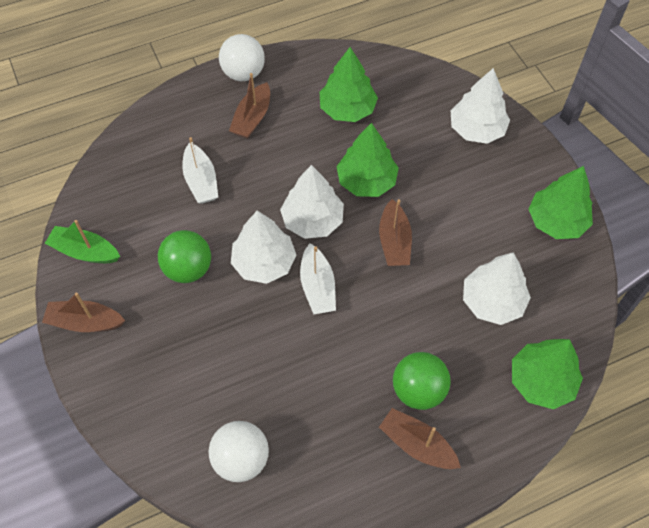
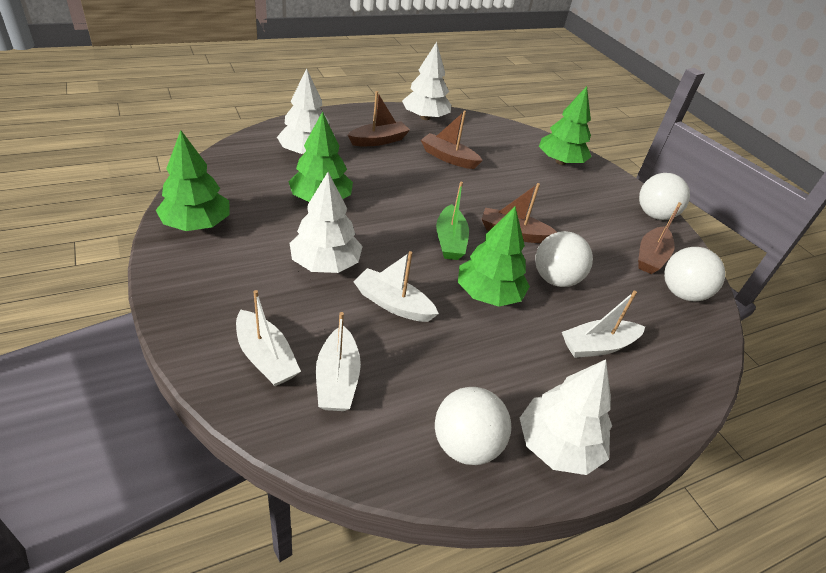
green ball: [158,230,211,283] [393,352,451,410] = 2 -> none = 0
white ball: [208,421,269,482] [219,34,265,81] = 2 -> [435,387,511,465] [535,231,593,287] [639,173,690,220] [664,247,725,302] = 4
white boat: [182,137,218,204] [300,243,336,314] = 2 -> [236,290,301,386] [316,312,361,411] [353,251,439,322] [562,291,645,358] = 4

